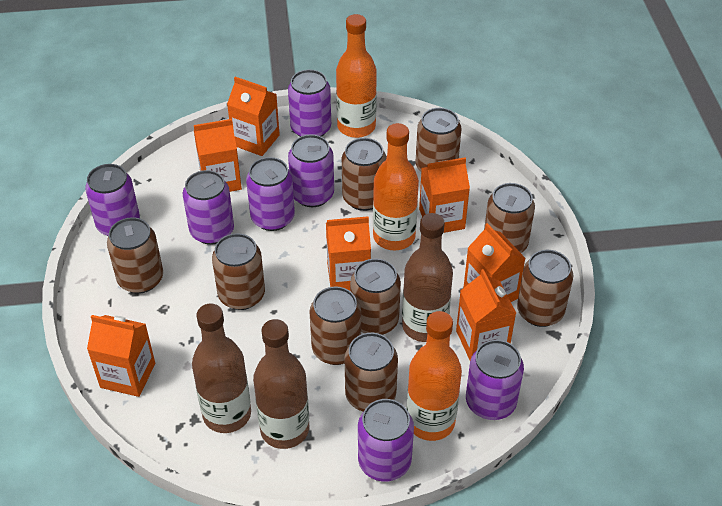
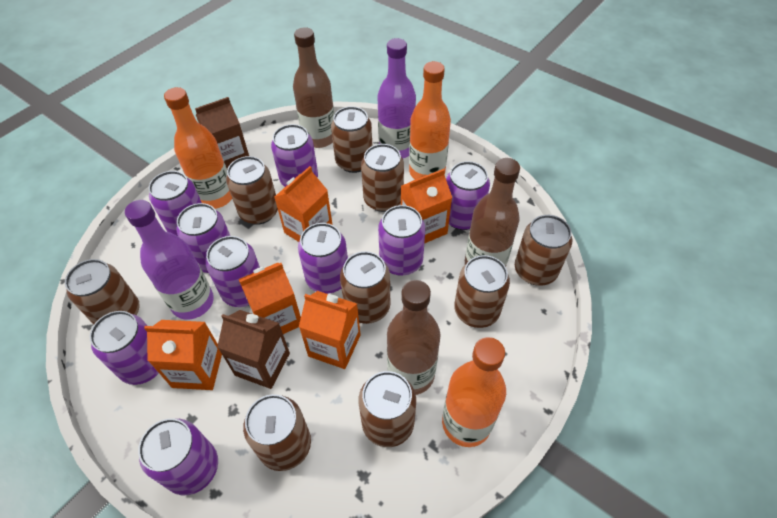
brown carton: none = 0 -> [195,97,249,169] [217,310,290,389] = 2
orange carton: [87,315,155,397] [194,119,242,192] [227,77,280,156] [326,216,371,291] [419,157,470,233] [456,269,516,360] [463,223,526,302] = 7 -> [144,320,222,390] [238,263,301,334] [275,166,332,242] [299,291,361,369] [401,169,452,244] = 5
purple bottle: none = 0 -> [125,200,214,319] [377,38,416,158] = 2
purple can: [85,164,140,236] [183,170,234,245] [246,157,295,231] [288,69,331,137] [288,135,334,207] [358,399,414,482] [466,340,524,420] = 7 -> [90,311,159,385] [138,418,218,495] [149,171,202,236] [177,203,230,273] [206,236,260,307] [271,124,318,187] [298,223,348,294] [378,205,425,276] [446,161,490,230] = 9

